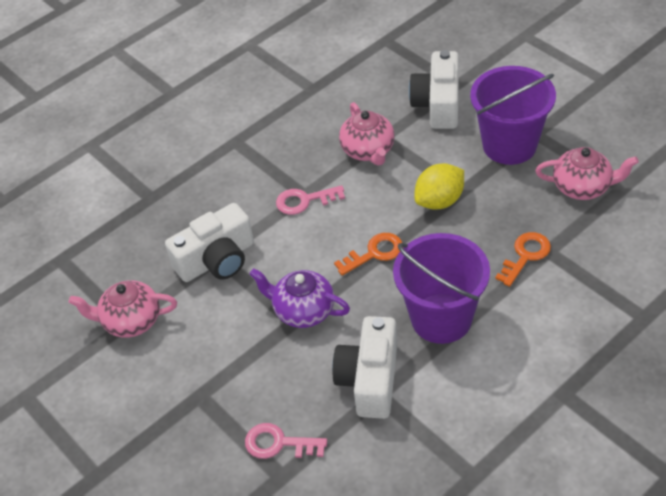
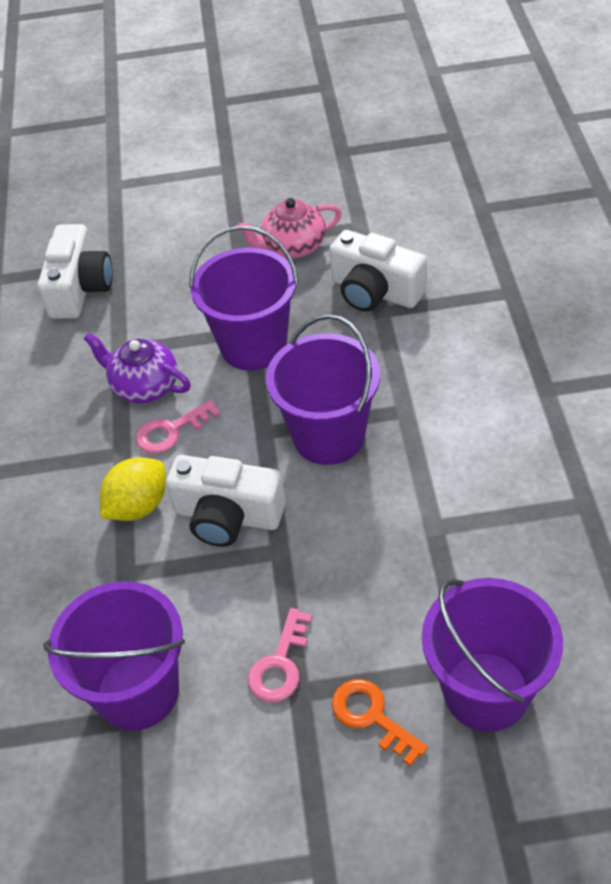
orange key: [334,233,403,276] [495,232,551,287] = 2 -> [332,679,428,766] = 1
pink teapot: [69,280,177,338] [339,102,395,166] [535,147,639,200] = 3 -> [237,198,342,258] = 1
purple bucket: [393,233,490,344] [470,66,556,165] = 2 -> [43,581,185,731] [189,225,298,371] [266,314,380,465] [422,578,563,732] = 4

